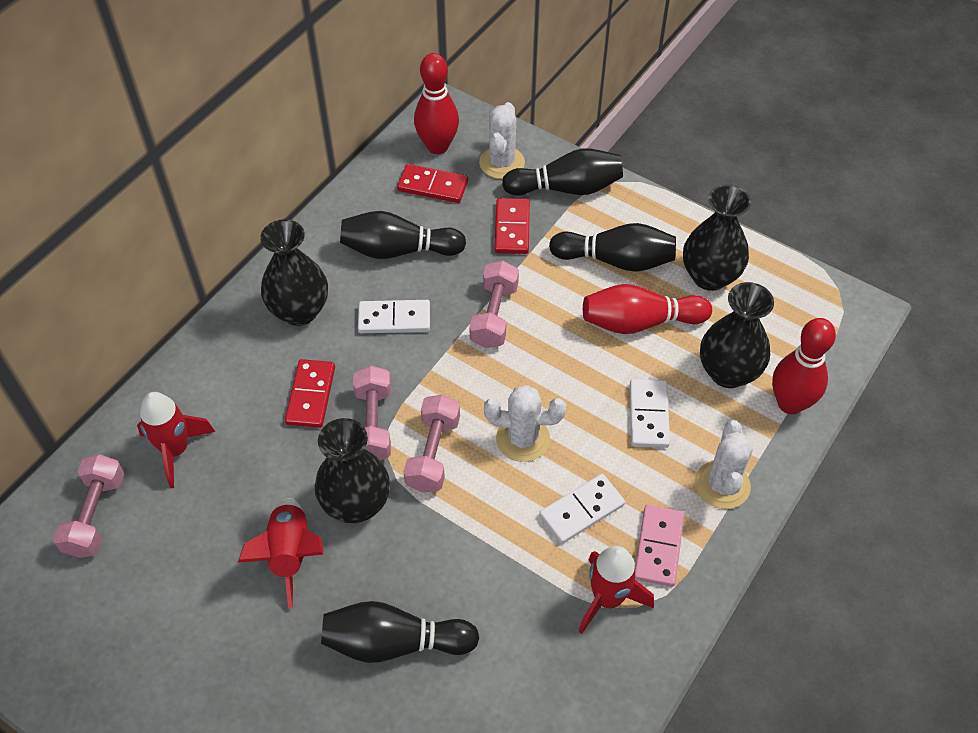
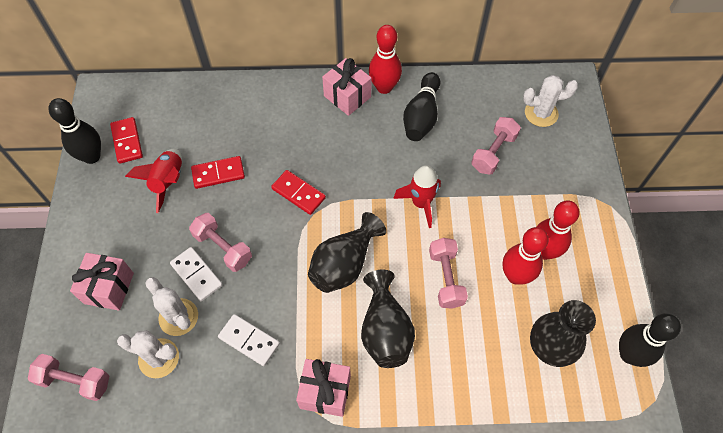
black bowling pin: [321,601,479,663] [340,211,466,259] [502,148,623,196] [549,223,676,272] = 4 -> [48,98,101,164] [403,72,441,141] [619,313,681,367] = 3
black vase: [260,219,328,326] [315,418,390,523] [683,184,751,291] [700,282,774,388] = 4 -> [308,212,386,293] [361,270,415,368] [530,300,596,367] = 3
pink domino: [635,505,684,587] = 1 -> none = 0
pink gift: none = 0 -> [70,253,134,311] [296,359,351,417] [322,58,372,116] = 3
red rocket: [137,392,215,488] [238,498,323,609] [579,546,654,634] = 3 -> [125,149,182,213] [393,165,441,228] = 2
white domino: [358,300,430,333] [539,474,625,544] [630,379,670,448] = 3 -> [170,247,222,301] [218,314,280,366] = 2

